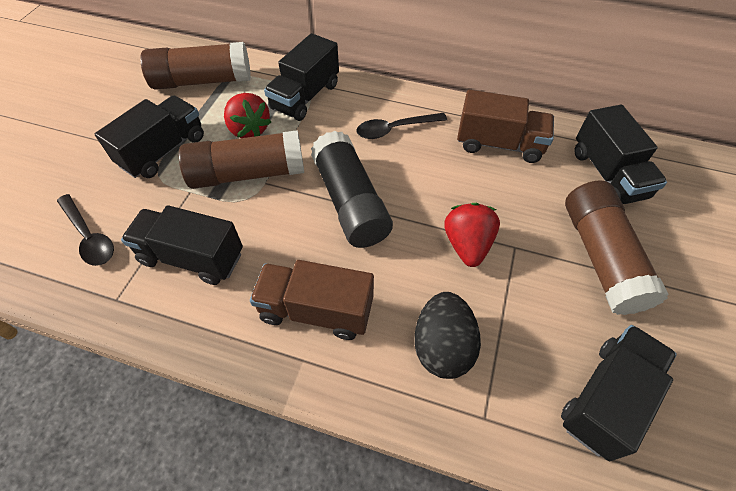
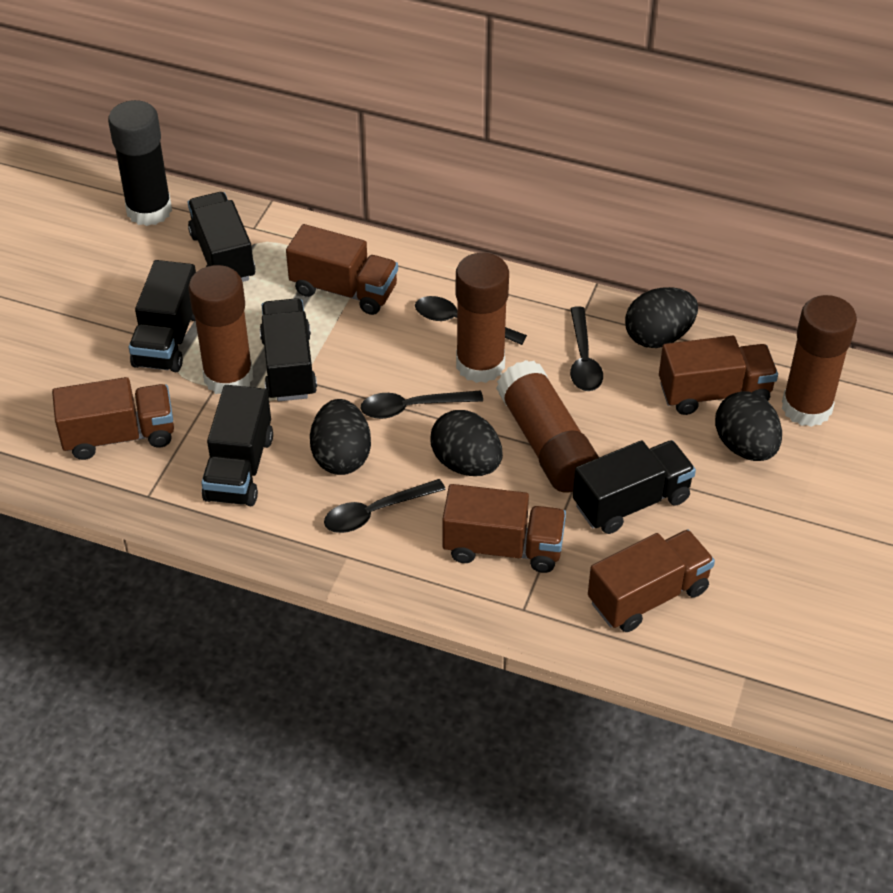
black egg: [414,292,481,379] = 1 -> [310,399,371,475] [430,410,503,476] [625,287,698,348] [715,391,782,461] = 4
black spoon: [57,194,114,266] [356,113,447,139] = 2 -> [324,479,446,533] [361,390,483,419] [415,296,527,345] [570,306,603,391] = 4
brown glue stick: [140,42,251,90] [179,130,304,189] [565,180,669,315] = 3 -> [188,265,253,394] [456,253,509,383] [496,360,599,493] [782,295,857,427] = 4
brown truck: [250,260,374,340] [457,89,554,163] = 2 -> [52,377,174,460] [286,224,398,315] [442,484,566,573] [588,530,715,632] [659,336,778,415] = 5
red strawberry: [224,93,271,138] [444,203,500,267] = 2 -> none = 0

